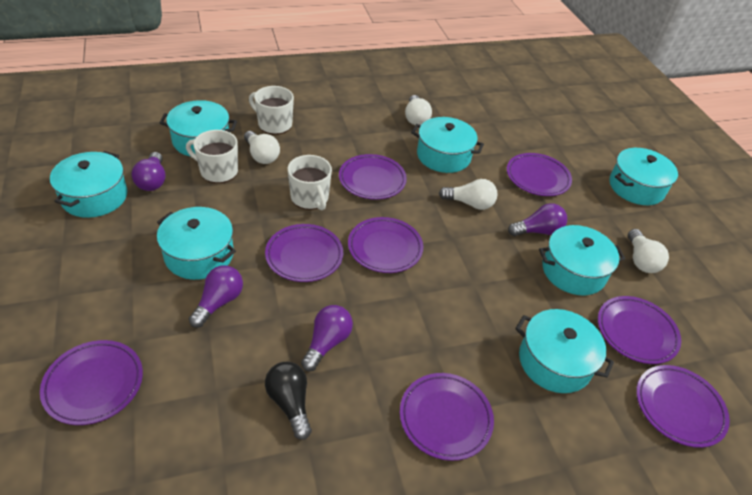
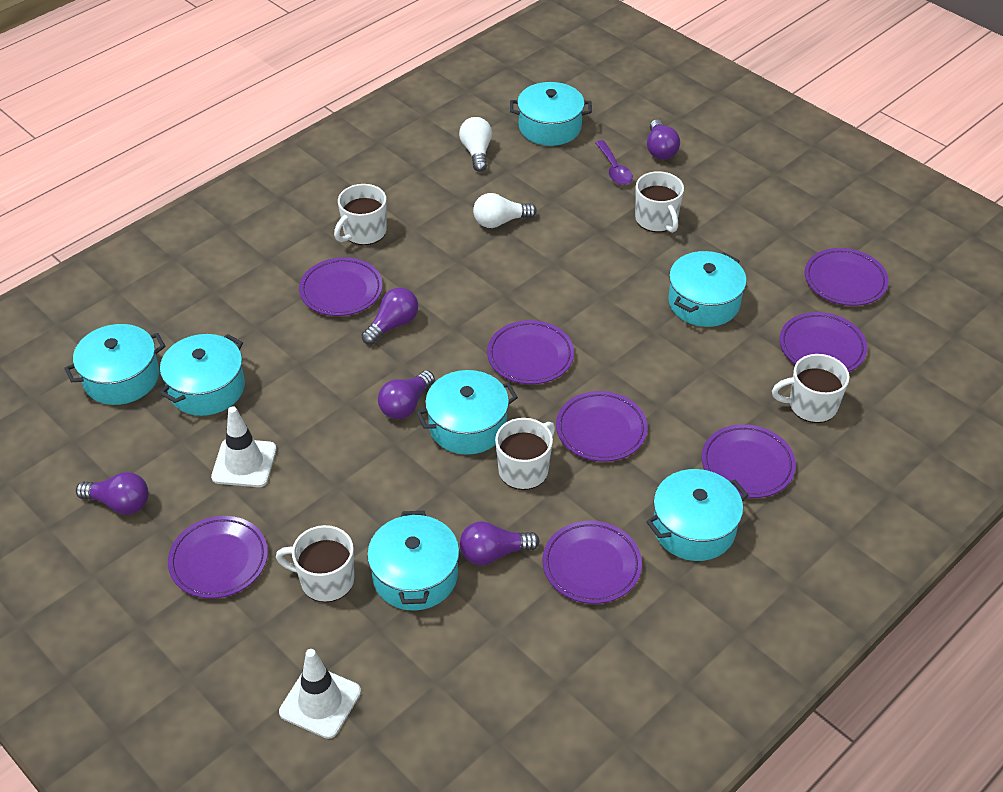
black light bulb: [265,361,312,440] = 1 -> none = 0
purple light bulb: [131,152,166,191] [189,265,243,328] [301,305,353,371] [508,203,567,236] = 4 -> [76,472,149,515] [362,287,418,345] [378,370,435,419] [460,521,540,565] [647,119,680,160] = 5
purple spoon: none = 0 -> [595,140,633,185] = 1
white light bulb: [244,131,280,164] [405,95,432,125] [439,179,498,210] [628,229,669,273] = 4 -> [459,117,492,172] [473,193,537,228] = 2
white mug: [186,130,238,183] [249,86,294,134] [288,155,332,210] = 3 -> [276,525,354,602] [334,184,387,245] [495,418,555,490] [635,171,684,233] [772,354,850,423] = 5
white traffic cone: none = 0 -> [211,406,277,487] [279,649,361,739] = 2

